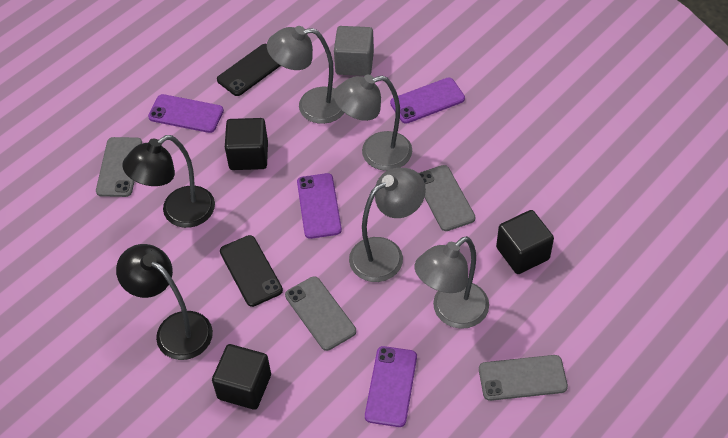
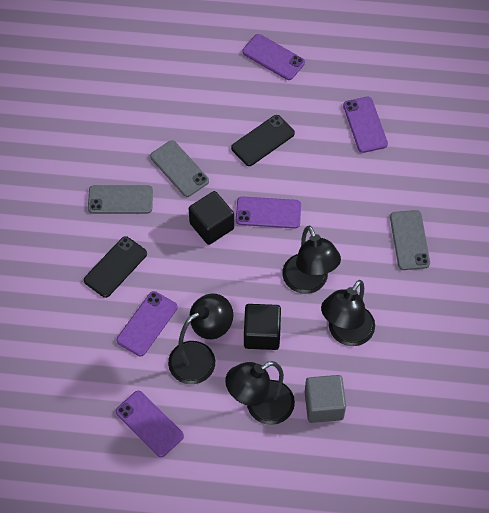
black cube: [212,344,271,410] [225,118,268,170] [496,210,554,274] = 3 -> [189,191,234,245] [244,304,281,350] = 2
black lamp: [116,244,213,360] [122,135,215,228] = 2 -> [168,293,233,384] [225,361,295,425] [282,226,341,294] [321,280,375,346] = 4
grey lamp: [267,26,344,124] [334,75,412,171] [349,168,426,282] [415,236,489,329] = 4 -> none = 0
grey phone: [96,137,142,197] [285,276,356,351] [418,165,475,231] [479,355,568,401] = 4 -> [88,185,153,214] [150,140,209,197] [390,210,430,270] = 3
purple phone: [148,94,224,133] [297,173,342,239] [365,346,417,427] [390,78,465,124] = 4 -> [116,391,184,457] [117,291,178,356] [236,196,301,228] [242,34,305,80] [343,97,388,153] = 5

